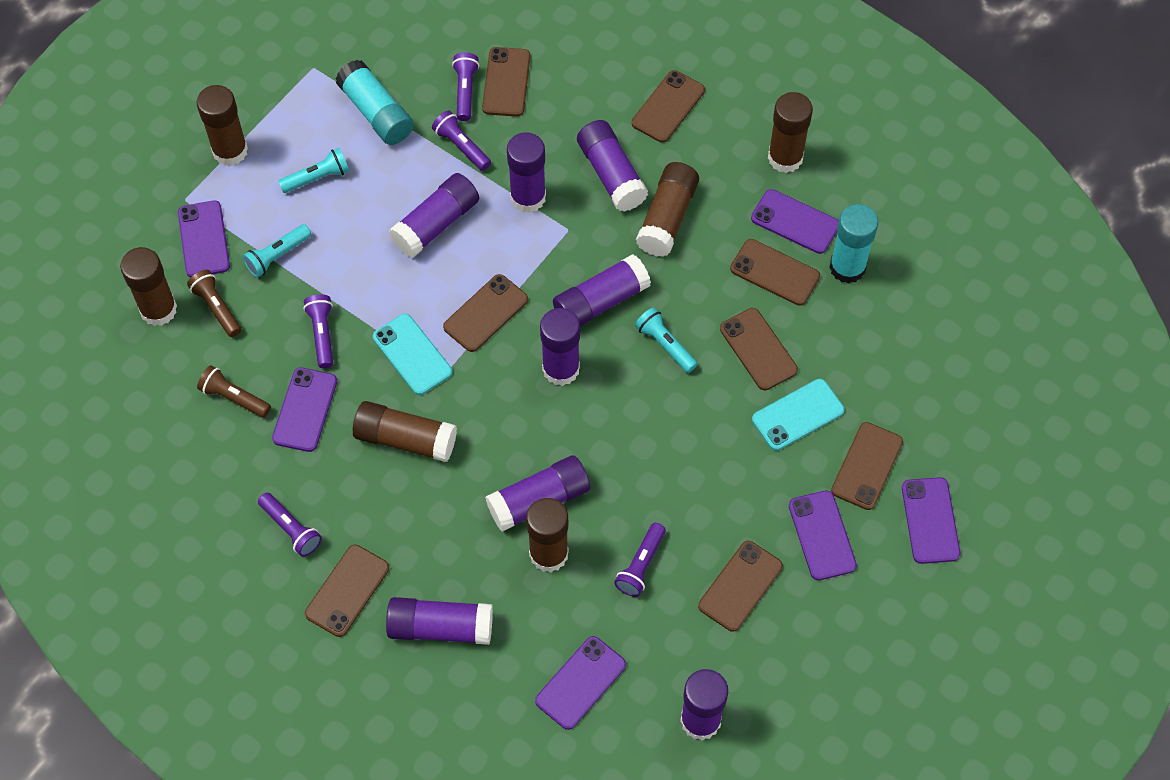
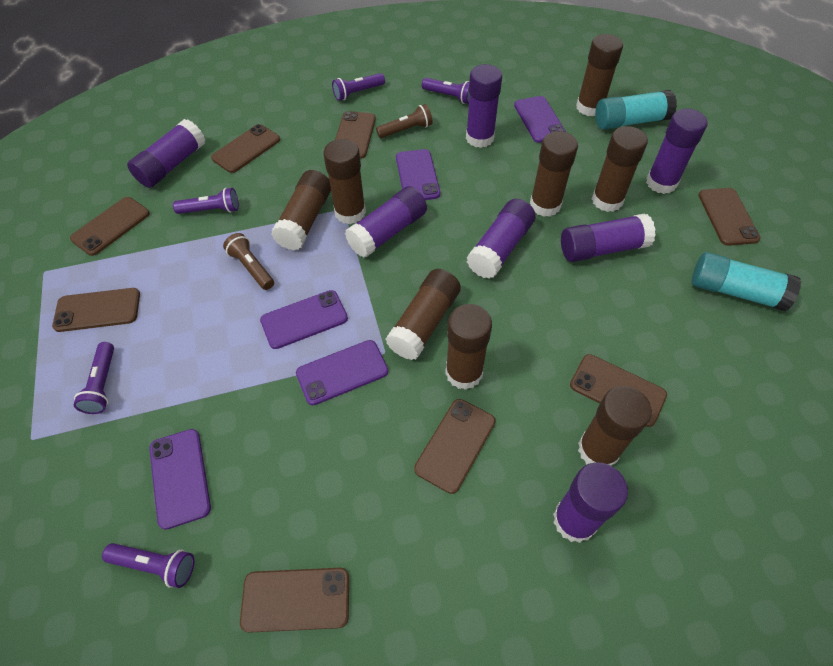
brown glue stick: [120,247,177,326] [197,85,248,166] [353,401,457,462] [526,498,569,572] [636,162,699,257] [768,92,813,173] = 6 -> [271,170,331,250] [323,139,366,224] [386,269,461,360] [445,304,492,390] [530,131,578,217] [576,34,623,117] [578,386,652,466] [592,126,648,212] = 8
purple glue stick: [386,597,493,645] [389,173,479,258] [485,455,590,532] [507,132,546,213] [540,308,580,386] [553,254,651,326] [577,120,648,212] [680,669,728,741] = 8 -> [127,119,205,188] [345,186,427,258] [466,64,502,148] [467,199,536,279] [553,462,628,543] [561,214,656,262] [646,108,708,194] = 7
purple phone: [178,200,230,277] [272,367,337,452] [535,636,626,730] [751,189,839,254] [789,491,857,580] [902,477,960,564] = 6 -> [149,429,211,530] [260,290,348,349] [296,340,388,405] [396,149,440,200] [514,96,566,143] = 5
turquoise flashlight: [242,224,311,278] [278,148,349,193] [635,307,698,373] = 3 -> none = 0
turquoise phone: [373,314,452,395] [752,379,844,451] = 2 -> none = 0

